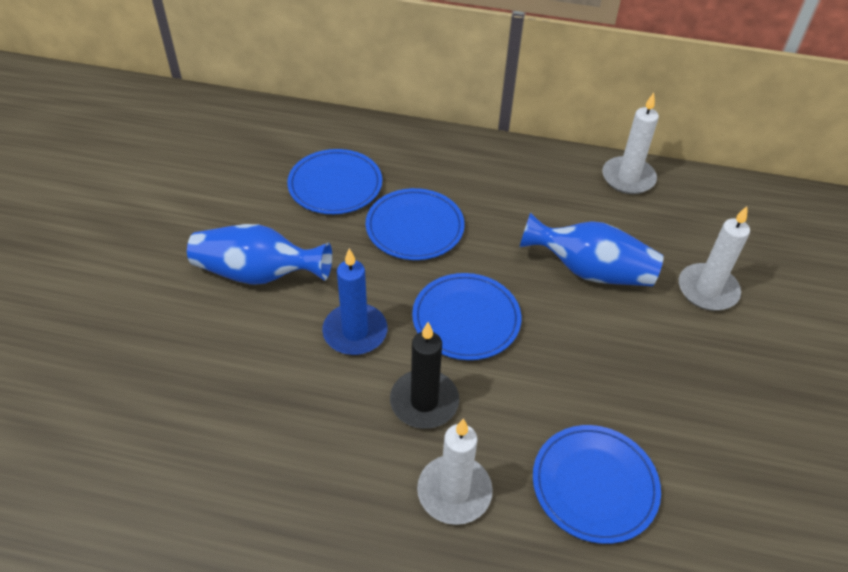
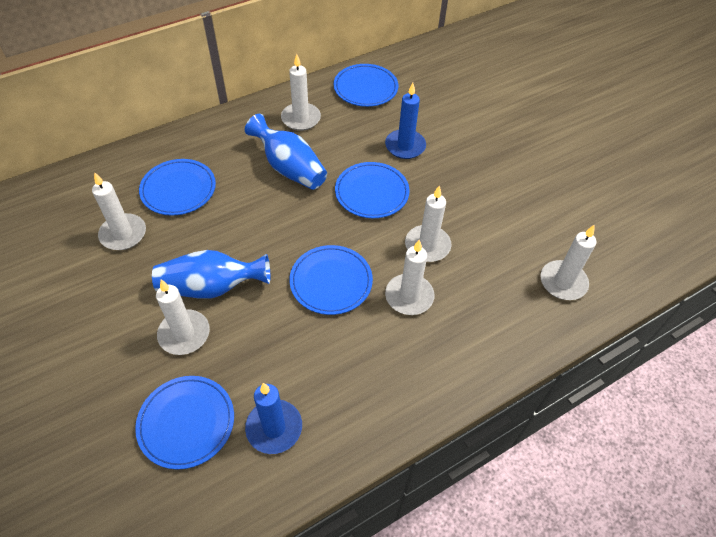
black candle: [390,322,459,429] = 1 -> none = 0
blue candle: [322,248,387,355] = 1 -> [245,383,302,454] [385,83,426,159] = 2
blue plate: [287,149,382,214] [366,188,465,260] [412,273,521,360] [533,425,661,544] = 4 -> [135,376,234,470] [139,159,216,215] [289,245,373,315] [334,64,398,107] [335,162,410,218] = 5
white candle: [417,418,493,525] [602,93,659,194] [679,206,750,311] = 3 -> [92,172,146,250] [156,280,210,355] [281,54,321,131] [385,240,434,315] [405,186,451,262] [540,225,596,300] = 6

